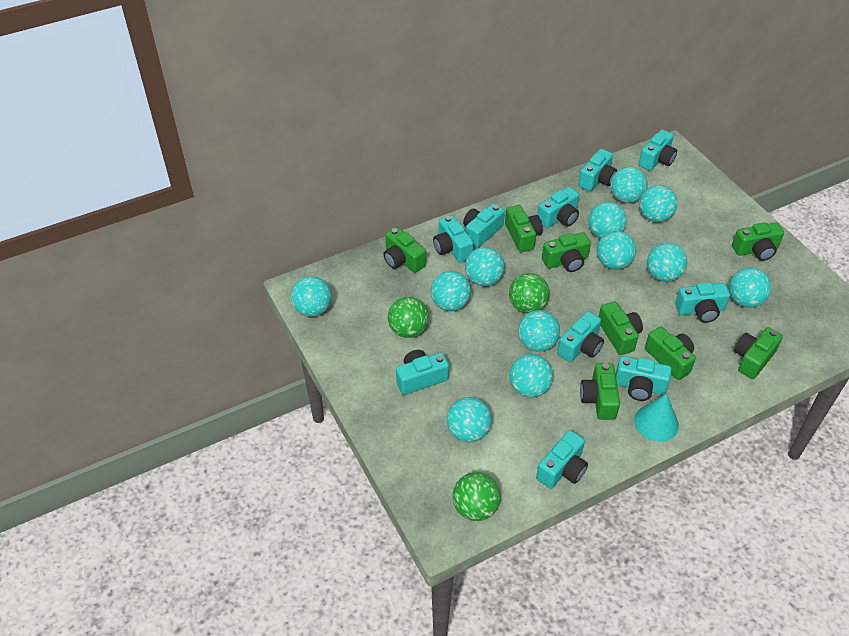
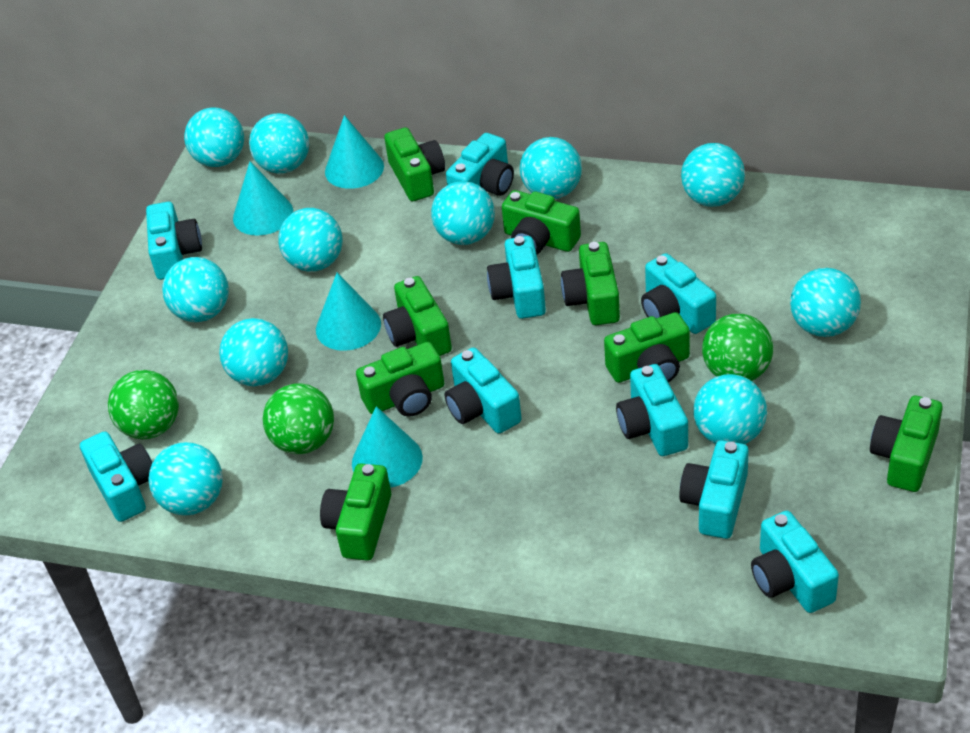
turquoise ball: [291,276,332,317] [431,271,471,311] [446,397,492,443] [465,247,504,286] [509,354,553,398] [518,310,560,352] [588,202,627,239] [597,231,636,270] [611,167,648,203] [639,185,677,222] [647,243,687,282] [729,268,771,308] = 12 -> [148,442,223,516] [162,257,229,322] [184,107,244,167] [219,318,288,386] [249,113,309,174] [278,208,343,272] [431,181,495,245] [520,137,582,199] [681,143,745,207] [693,374,767,444] [790,268,861,337] = 11
turquoise camera: [396,350,449,395] [433,215,474,263] [463,204,505,248] [536,430,588,489] [537,187,579,228] [557,311,604,362] [578,149,617,191] [616,356,672,401] [638,130,677,171] [675,282,730,323] = 10 -> [80,431,153,522] [146,202,202,280] [445,347,522,434] [446,133,514,196] [487,236,546,319] [616,364,688,456] [641,253,716,334] [679,440,749,539] [751,511,839,613] = 9
turquoise cone: [634,394,679,442] = 1 -> [233,161,293,236] [316,273,381,351] [325,115,384,189] [352,406,423,488] = 4

